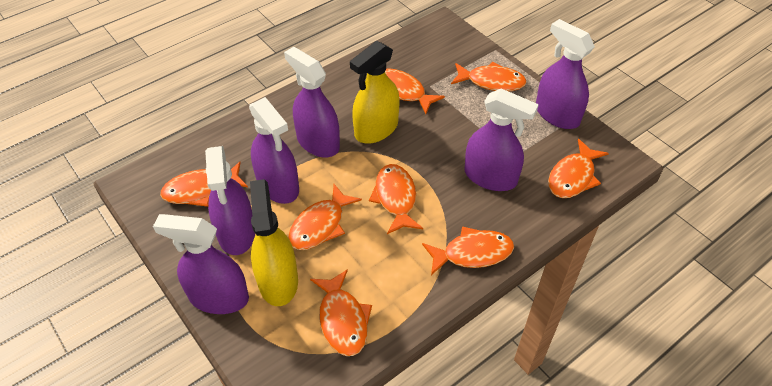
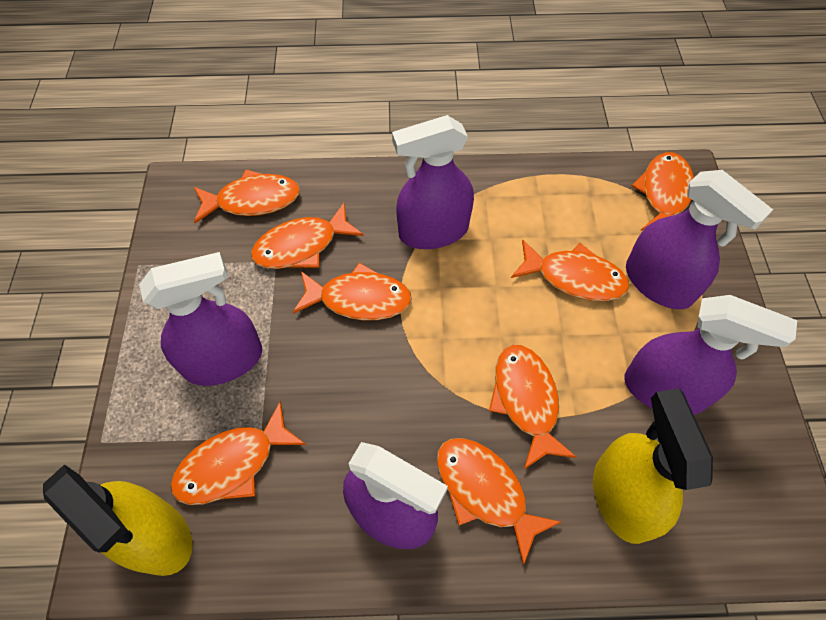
purple spray bottle: [153,214,249,314] [205,146,255,255] [249,97,299,204] [284,47,340,157] [465,89,539,191] [536,19,595,129] = 6 -> [139,252,262,386] [343,442,448,549] [392,115,474,249] [624,295,797,415] [626,170,773,309] = 5

